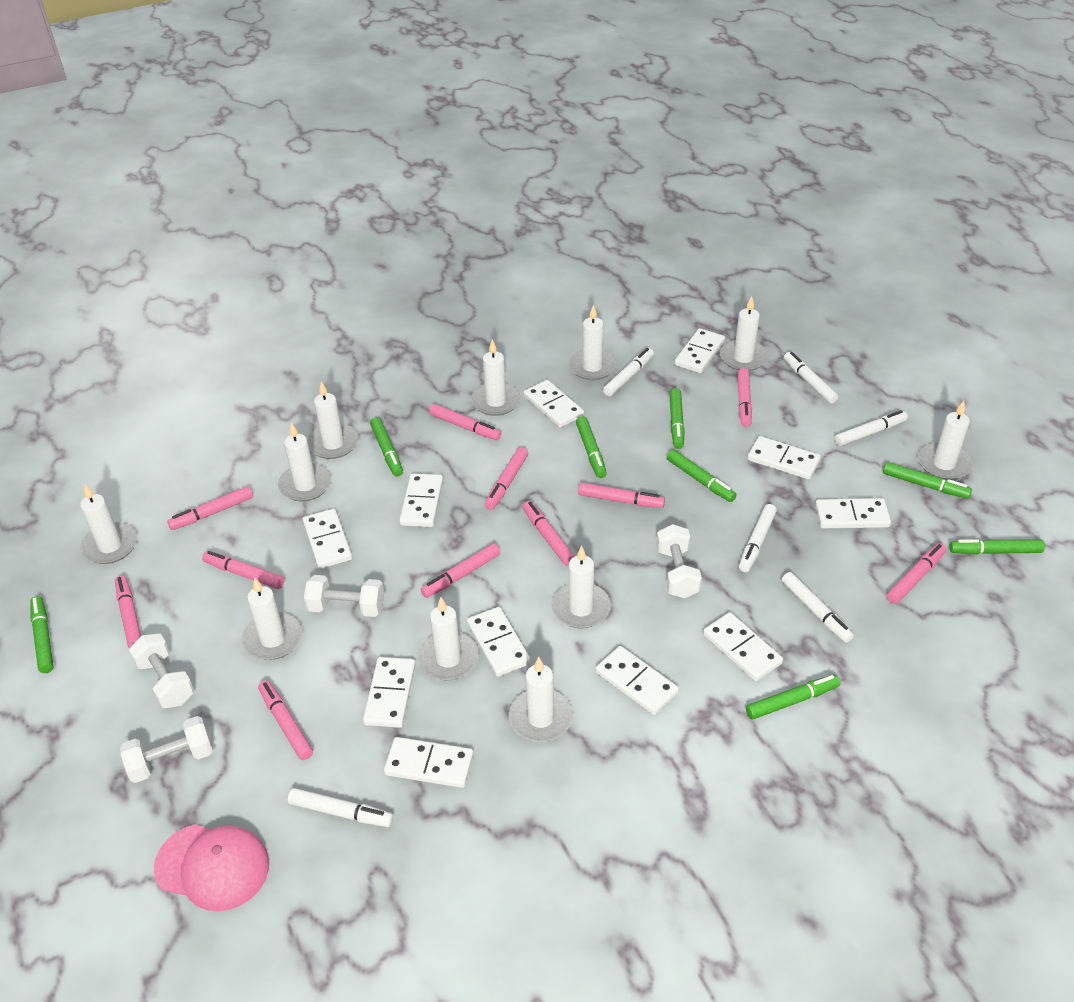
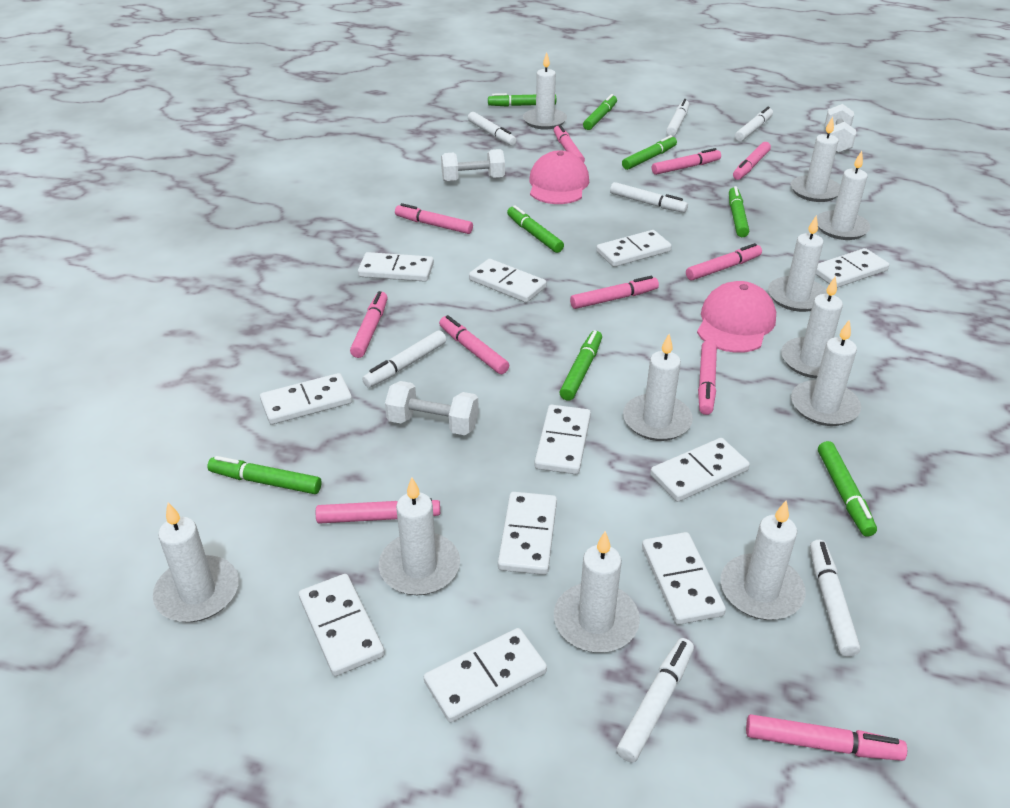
pink cap: [154,824,269,912] = 1 -> [529,150,589,204] [697,281,776,353] = 2
white dumbbell: [120,716,213,783] [129,634,194,708] [304,575,384,617] [656,524,702,598] = 4 -> [385,381,479,435] [441,149,505,182] [825,104,856,153] = 3
white marker: [288,788,393,827] [603,348,654,396] [739,504,777,572] [782,572,854,643] [784,352,838,404] [835,410,908,446] = 6 -> [362,330,446,388] [468,112,516,146] [610,182,688,213] [616,638,694,762] [666,99,689,137] [735,107,773,142] [810,540,861,657] = 7

